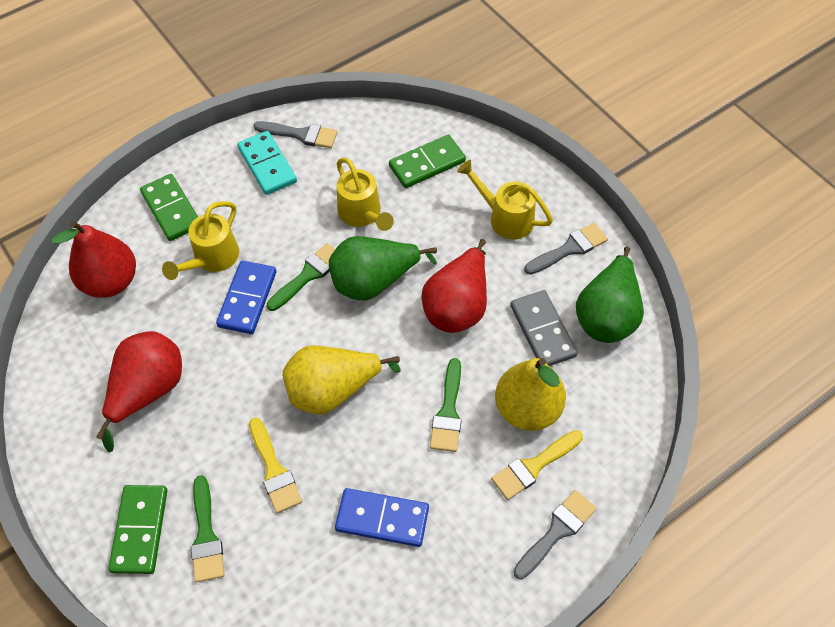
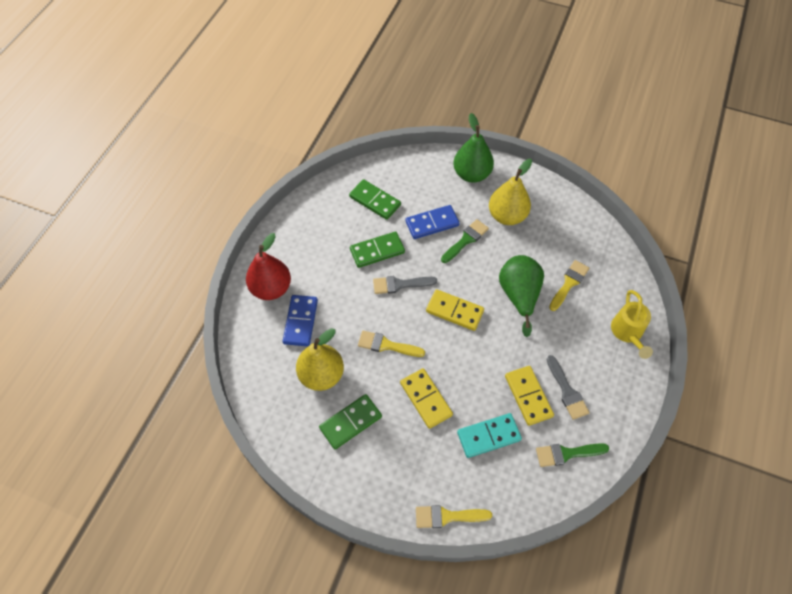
green brush: [191,475,224,582] [267,243,335,311] [430,358,461,452] = 3 -> [441,219,489,263] [536,443,609,467] = 2
grey brush: [253,121,338,148] [513,490,597,579] [524,223,608,275] = 3 -> [373,276,437,294] [546,355,590,420] = 2
grey domino: [510,290,578,366] = 1 -> none = 0
red pear: [51,221,136,298] [96,331,182,452] [421,239,487,333] = 3 -> [246,233,291,300] = 1
yellow brush: [249,418,302,513] [491,430,583,500] = 2 -> [358,331,425,357] [416,505,492,528] [549,260,589,311] = 3
yellow domino: none = 0 -> [400,368,453,429] [426,289,484,331] [505,366,554,426] = 3
yellow watering can: [162,201,239,280] [337,158,394,231] [457,160,553,239] = 3 -> [611,290,653,359] = 1

